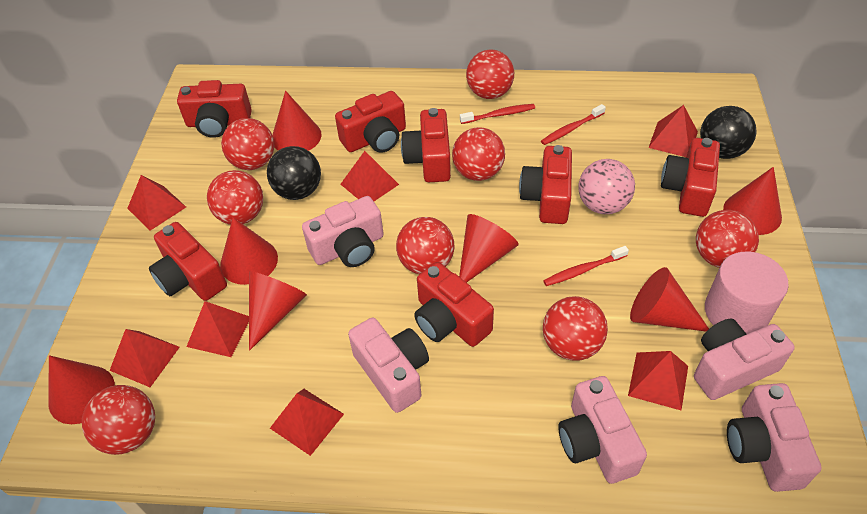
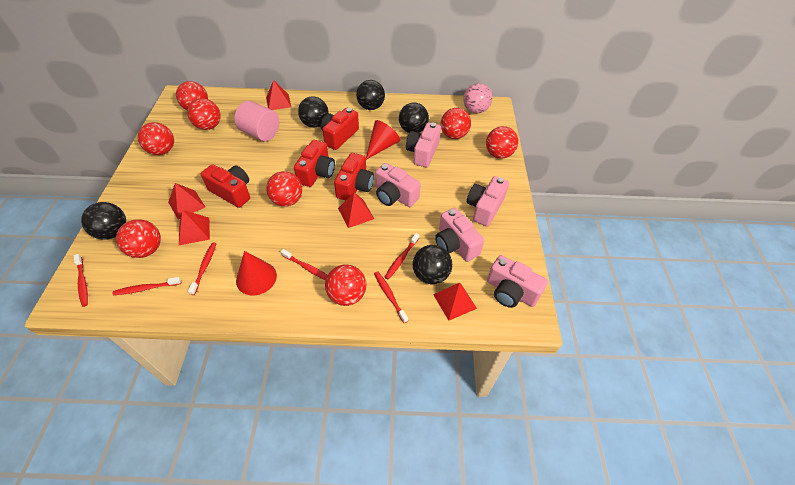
black ball: [267,146,321,200] [700,106,756,159] = 2 -> [81,202,126,240] [298,96,329,128] [356,80,385,110] [399,102,429,133] [413,245,452,285] = 5
red camera: [149,222,227,301] [177,80,252,138] [335,91,406,153] [401,108,451,182] [414,262,494,347] [519,145,572,224] [661,138,720,217] = 7 -> [201,164,250,208] [294,140,335,187] [320,108,359,150] [334,153,374,201] = 4
red cone: [48,355,115,424] [220,217,278,285] [249,271,307,351] [272,91,322,151] [459,214,519,283] [630,267,709,331] [723,167,782,235] = 7 -> [236,251,277,295] [366,120,400,160] = 2
red pyramid: [109,329,180,387] [127,175,186,231] [187,301,249,357] [270,389,344,456] [341,151,399,201] [628,351,688,411] [648,105,698,157] = 7 -> [168,183,205,219] [179,210,210,245] [266,80,291,110] [338,192,374,228] [433,283,477,321] = 5
red toothbrush: [460,104,535,124] [541,104,606,145] [543,246,629,286] = 3 -> [74,254,88,307] [113,277,181,295] [188,243,216,295] [281,249,328,280] [374,272,408,323] [385,233,419,279] = 6

